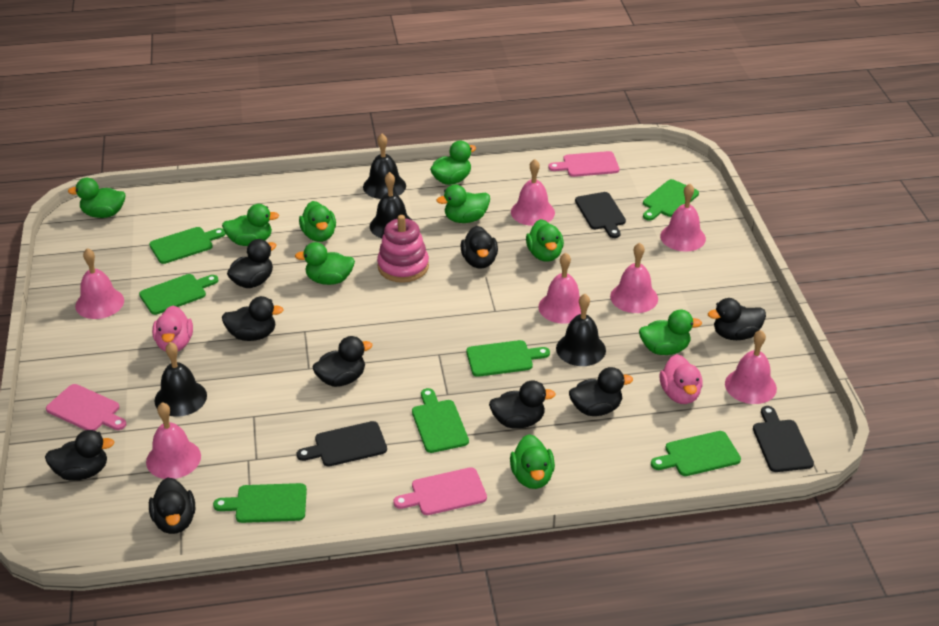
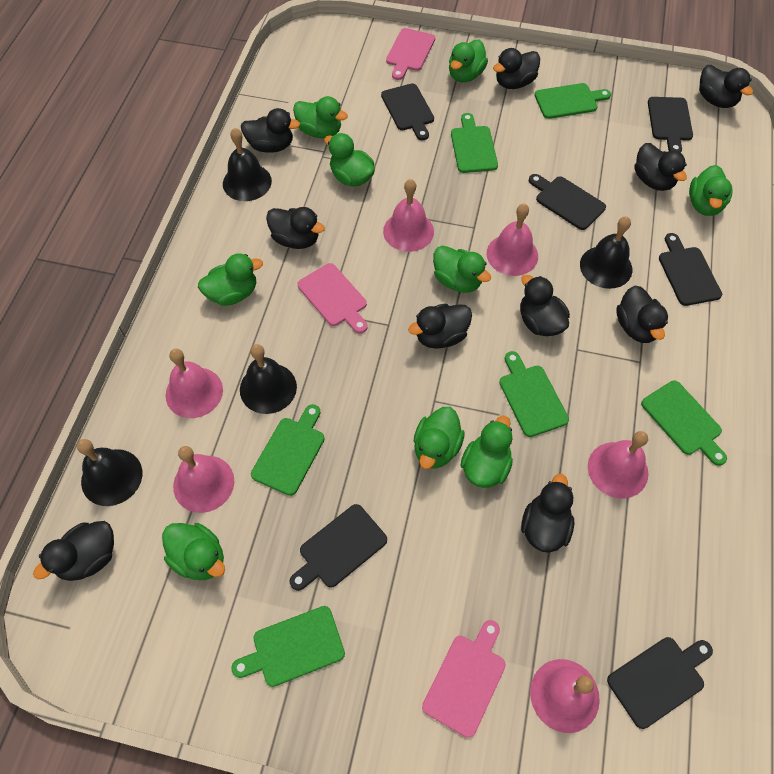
black cutting board: [297,421,387,467] [575,192,626,238] [753,406,814,472] = 3 -> [290,504,387,591] [381,83,434,140] [529,174,606,230] [607,637,713,729] [648,97,693,153] [659,233,722,306] = 6
black duck: [45,430,115,481] [149,477,195,534] [222,296,283,341] [227,239,276,288] [312,336,372,387] [461,226,498,269] [489,381,556,429] [569,367,633,416] [708,298,766,340] = 9 -> [33,521,114,581] [241,108,300,153] [266,207,325,249] [408,304,472,349] [493,48,540,89] [520,275,570,336] [521,474,574,553] [616,286,668,343] [635,143,687,191] [699,65,753,108] = 10
green cutting board: [139,274,219,315] [149,227,225,264] [213,483,307,523] [412,388,469,453] [466,340,550,377] [643,179,699,220] [651,431,741,476] = 7 -> [231,606,345,687] [251,404,325,496] [451,113,498,173] [499,351,569,437] [535,83,611,119] [641,381,727,466] = 6
pink bell: [75,248,124,319] [146,402,201,479] [511,159,555,226] [538,253,581,324] [610,243,658,313] [660,184,706,252] [725,330,777,404] = 7 -> [165,349,223,418] [173,446,234,513] [383,179,434,252] [487,204,538,276] [530,659,600,733] [588,431,648,499] = 6
pink duck: [152,306,193,351] [660,354,703,404] = 2 -> none = 0
pink stacking toy: [377,215,429,283] = 1 -> none = 0

